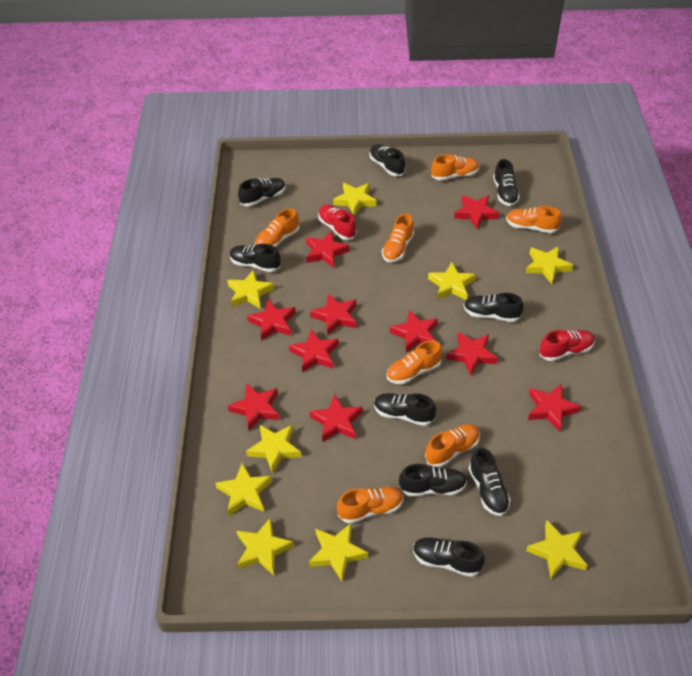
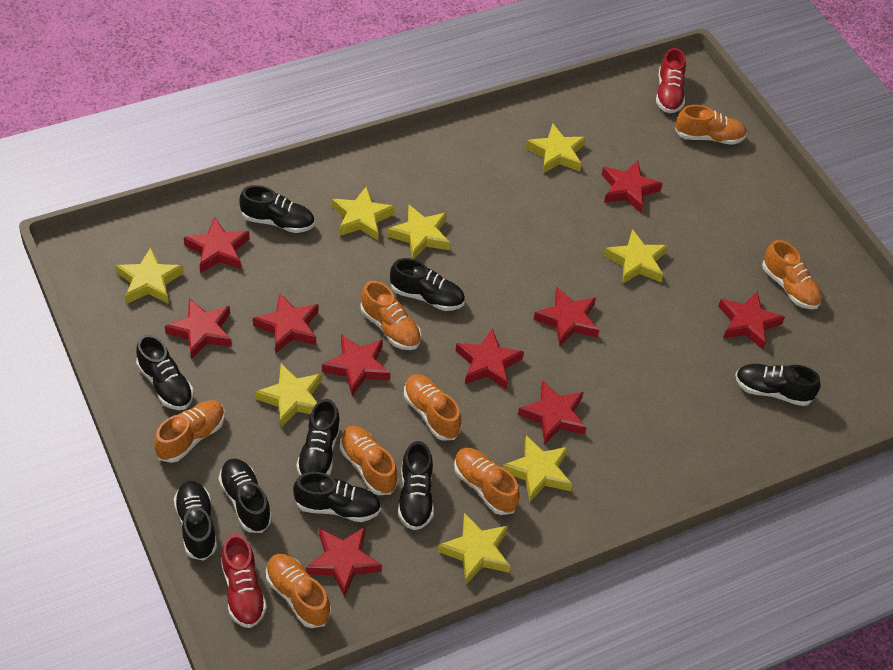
orange shoe: [255,208,300,247] [337,486,404,524] [382,214,414,262] [386,340,442,384] [425,424,480,467] [431,154,479,181] [506,206,562,233] = 7 -> [154,400,225,463] [266,554,331,628] [340,426,398,495] [360,281,421,350] [404,374,461,441] [454,448,520,515] [675,105,747,145] [762,240,822,309] = 8
yellow star: [215,462,272,516] [227,269,274,309] [237,517,294,576] [246,424,301,474] [309,524,368,582] [333,183,377,216] [428,262,476,300] [526,246,573,284] [526,521,587,579] = 9 -> [115,247,184,304] [255,364,322,427] [332,186,395,240] [387,205,450,259] [438,513,511,585] [502,435,572,502] [526,124,586,173] [604,229,668,284] = 8

